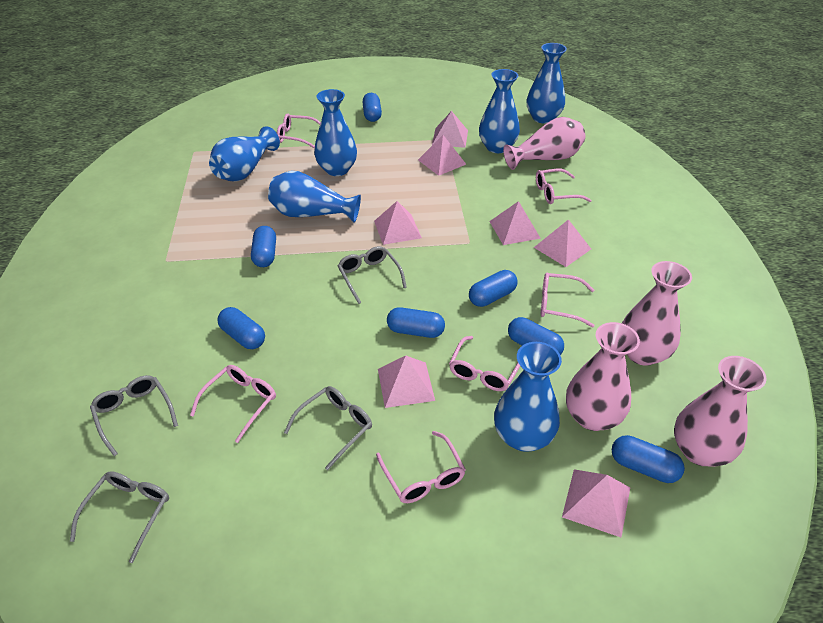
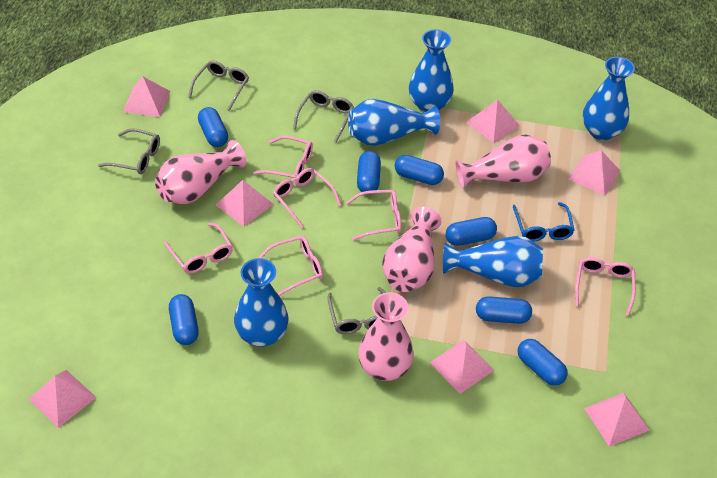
blue glasses: none = 0 -> [513,202,574,242] = 1
blue vase: [209,126,280,182] [268,171,361,223] [314,89,357,176] [479,69,520,153] [494,342,562,451] [527,43,567,124] = 6 -> [234,258,289,347] [348,99,440,146] [409,29,454,112] [443,236,543,287] [583,57,635,140] = 5

